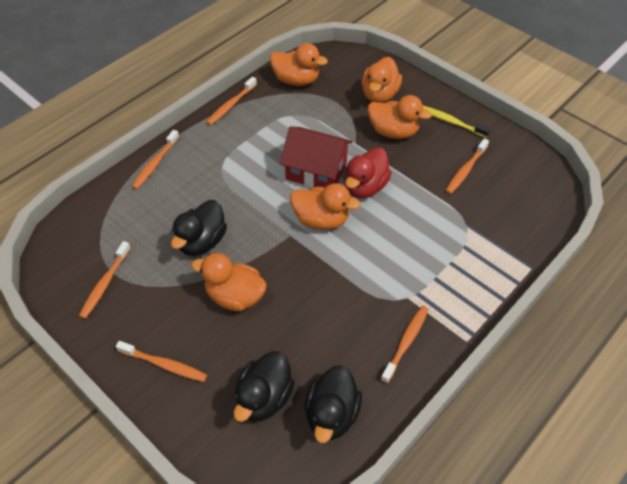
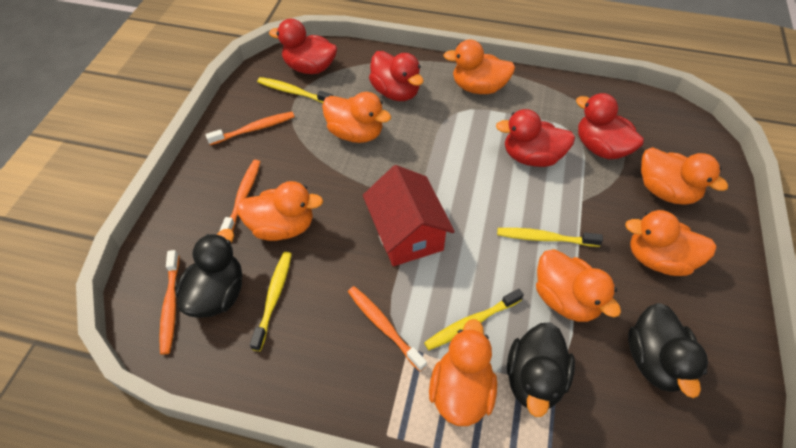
orange duck: [191,253,267,311] [270,43,328,86] [290,183,361,230] [362,57,402,103] [368,95,432,139] = 5 -> [237,181,323,241] [322,92,391,143] [429,319,497,426] [444,40,515,94] [536,249,621,322] [625,210,716,276] [641,147,728,205] = 7
orange toothbrush: [79,241,131,319] [116,341,207,382] [132,130,179,189] [206,77,257,125] [381,305,429,384] [445,138,489,194] = 6 -> [159,250,179,355] [205,112,295,145] [219,160,260,231] [348,286,427,372] = 4
red duck: [344,148,392,198] = 1 -> [269,19,337,74] [369,51,424,101] [496,109,575,167] [576,93,644,159] = 4
yellow toothbrush: [423,106,490,138] = 1 -> [250,252,292,351] [257,77,333,103] [424,289,524,350] [497,228,603,247] = 4

